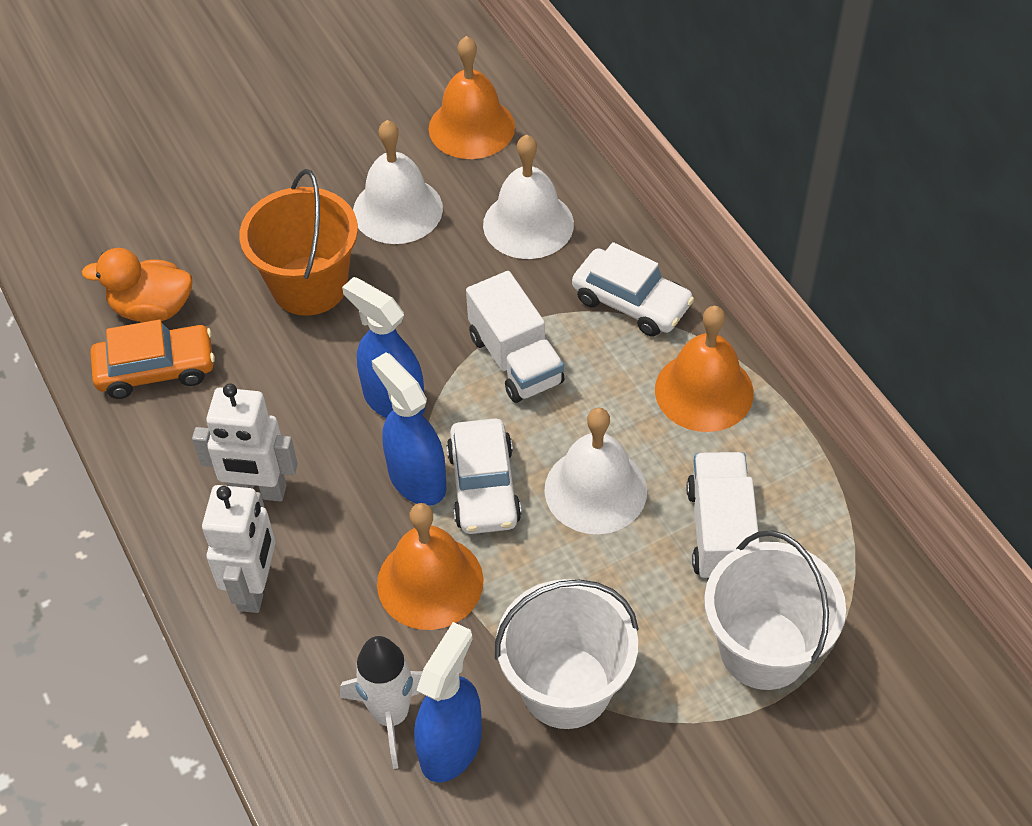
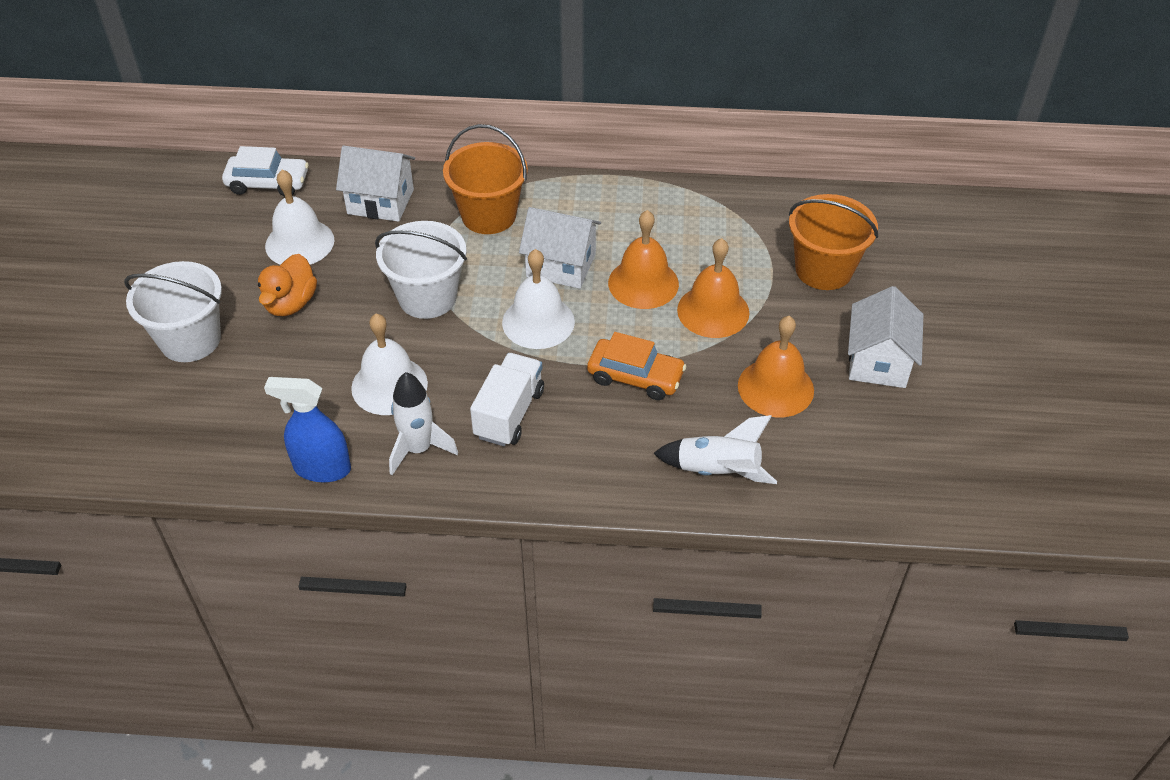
blue spray bottle: [342,277,425,418] [372,352,446,506] [414,622,482,783] = 3 -> [264,377,351,483] = 1
orange bucket: [239,169,358,316] = 1 -> [443,124,528,234] [789,194,878,290] = 2
white car: [446,418,521,534] [572,242,694,337] = 2 -> [222,146,309,196] = 1
white house: none = 0 -> [336,145,415,222] [519,207,601,289] [848,286,924,388] = 3
white robot: [192,383,298,501] [202,485,276,613] = 2 -> none = 0
white rocket: [340,636,423,769] = 1 -> [389,372,458,475] [653,415,777,484] = 2
white truck: [466,271,565,403] [687,452,759,581] = 2 -> [470,353,544,446] = 1

